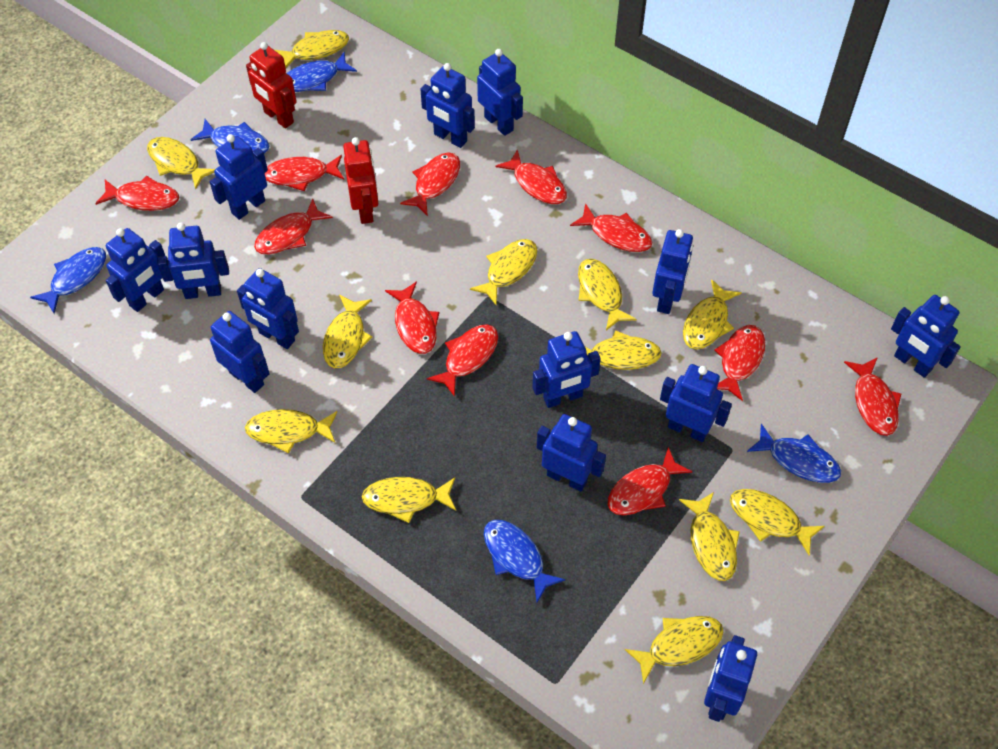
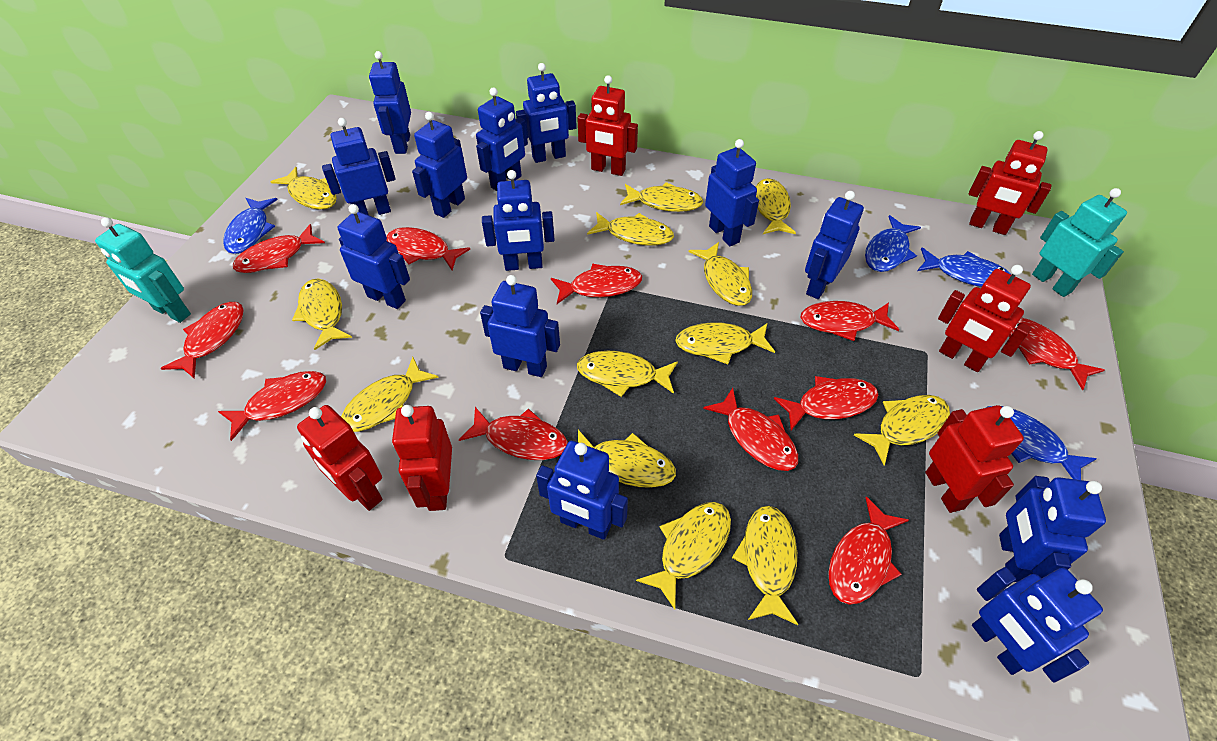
blue fish: [30,247,106,314] [191,119,270,153] [287,52,357,92] [484,520,566,602] [747,424,841,483] = 5 -> [223,198,278,254] [865,215,921,272] [917,247,1011,287] [986,406,1097,480] = 4
red robot: [246,42,297,129] [343,137,379,224] = 2 -> [297,405,383,511] [392,405,452,511] [577,75,638,176] [925,405,1024,513] [938,265,1031,372] [968,131,1052,235] = 6
turquoise robot: none = 0 -> [95,217,191,323] [1032,188,1127,297] = 2
yellow fish: [147,137,215,189] [245,409,337,454] [275,30,349,68] [323,295,372,368] [362,477,456,523] [470,239,537,306] [578,259,637,330] [585,330,662,370] [625,616,724,684] [679,492,740,581] [683,279,742,350] [730,489,825,555] = 12 -> [270,167,337,210] [292,279,352,350] [341,357,439,432] [577,351,678,397] [578,430,676,488] [587,212,674,245] [620,182,703,212] [636,502,731,610] [675,322,775,364] [689,242,752,306] [732,506,798,625] [756,178,796,234] [854,395,950,465] = 13

